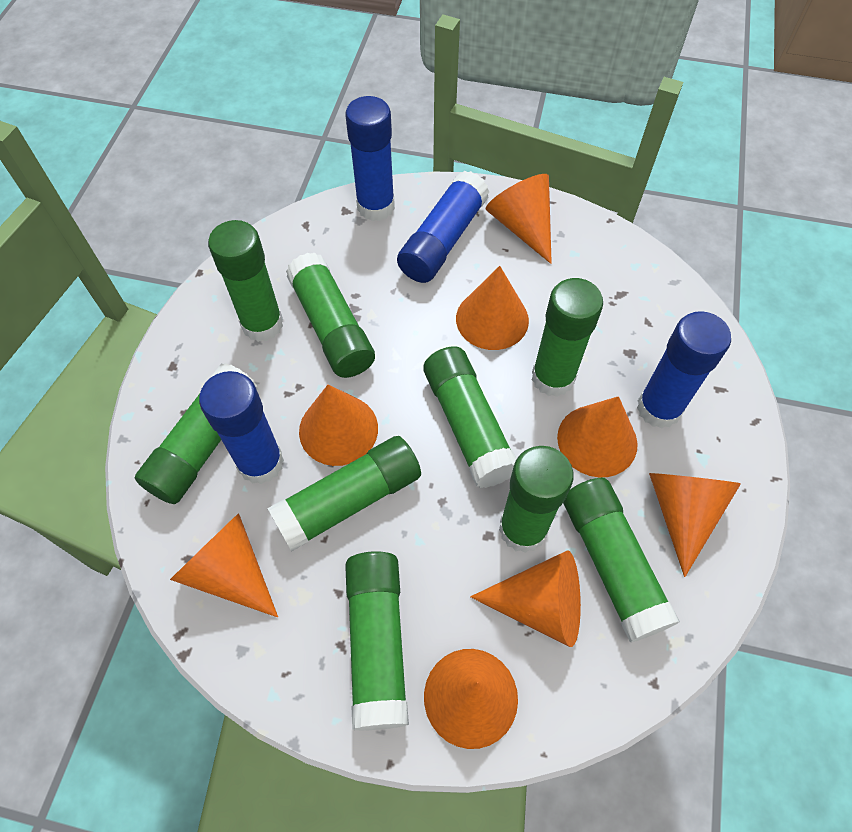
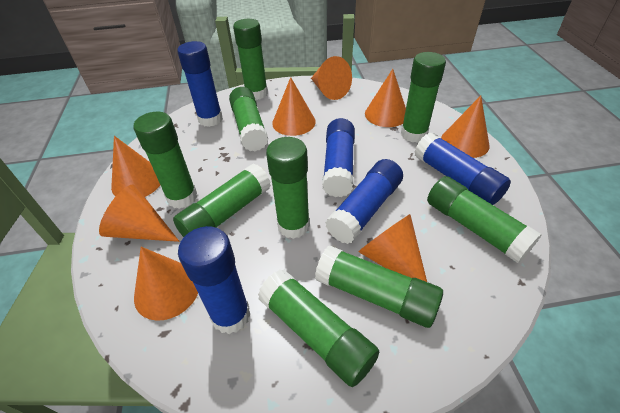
blue glue stick: [199,371,284,484] [345,96,395,221] [397,171,489,283] [637,311,731,429] = 4 -> [177,41,223,127] [178,226,250,334] [322,118,355,197] [325,159,403,244] [415,132,511,205] = 5

